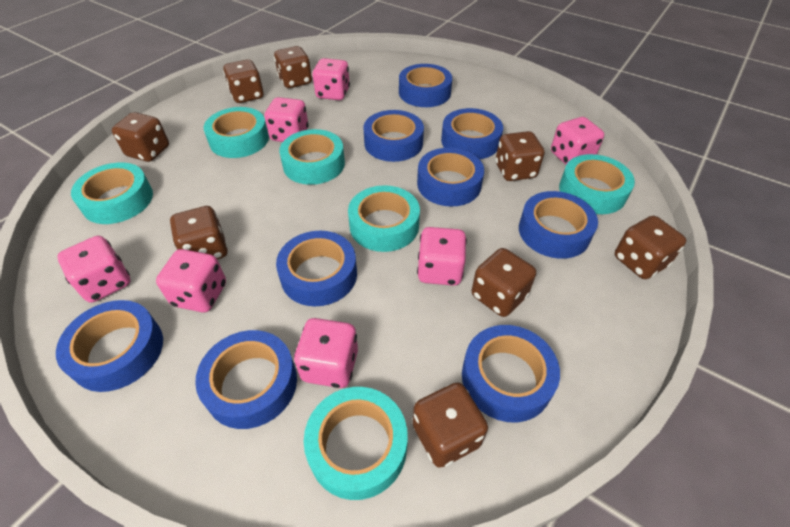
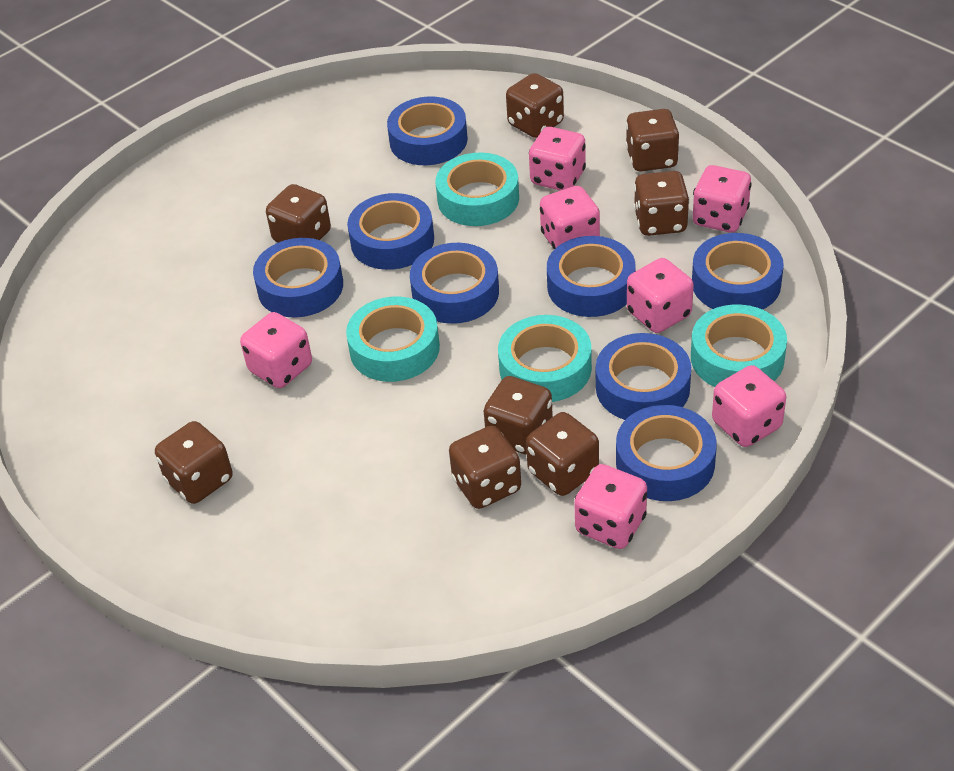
blue tape: [56,300,163,392] [195,330,297,429] [276,231,357,306] [364,110,424,162] [399,64,452,107] [417,148,484,206] [441,108,503,159] [462,325,560,423] [519,191,598,259] = 9 -> [253,238,343,317] [347,193,434,270] [387,96,468,165] [410,243,499,324] [547,236,636,317] [596,333,691,420] [616,405,717,501] [692,233,784,310] = 8
turquoise tape: [71,163,153,224] [204,107,269,158] [279,129,345,185] [304,387,408,500] [348,185,420,252] [559,154,635,214] = 6 -> [346,297,440,382] [436,153,519,226] [498,315,592,402] [691,305,787,387] = 4

